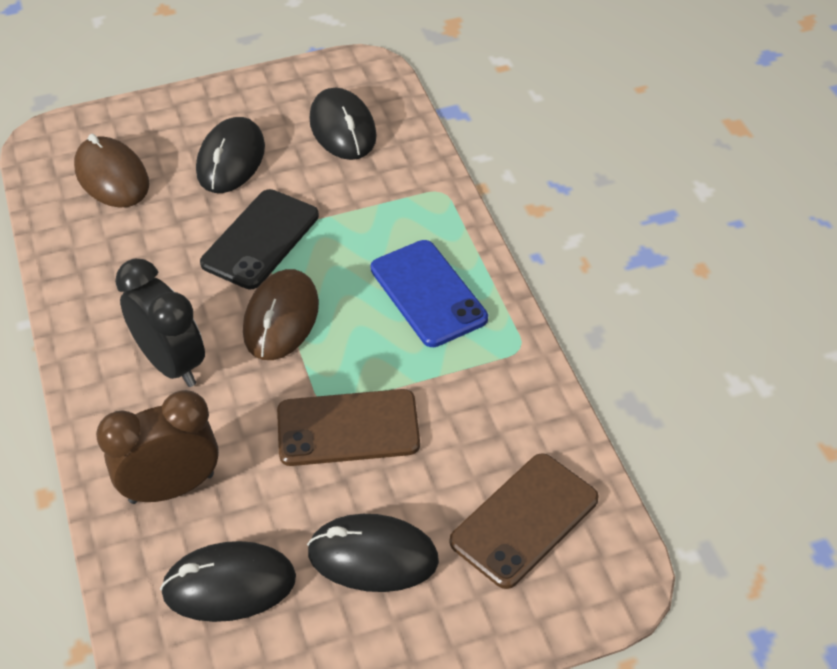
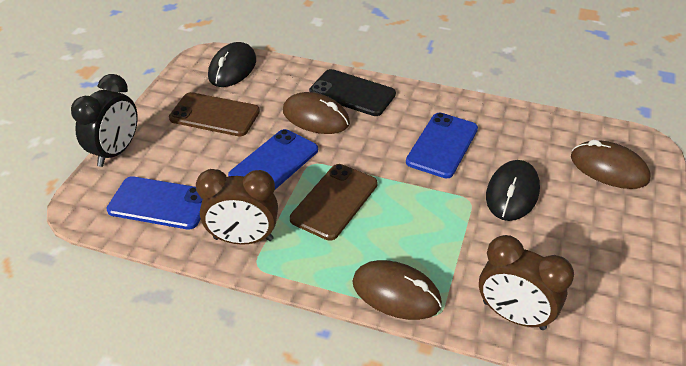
black mouse: [160,541,296,622] [196,117,265,193] [307,514,439,592] [310,88,377,160] = 4 -> [208,42,256,87] [486,160,540,221] = 2
blue phone: [370,240,488,347] = 1 -> [107,176,203,230] [228,129,318,189] [406,113,478,178] = 3
brown clock: [96,390,219,504] = 1 -> [196,169,278,245] [479,235,574,330] = 2
brown mouse: [74,134,149,207] [243,269,319,360] = 2 -> [283,92,350,134] [353,260,442,320] [571,140,651,189] = 3

